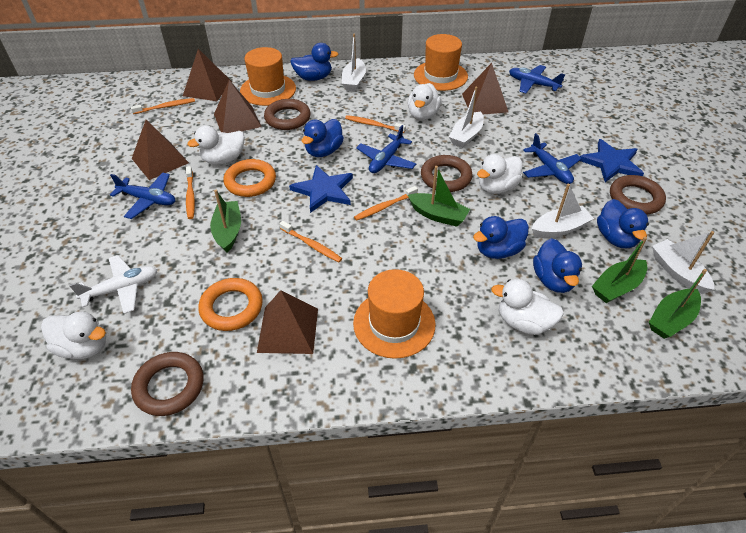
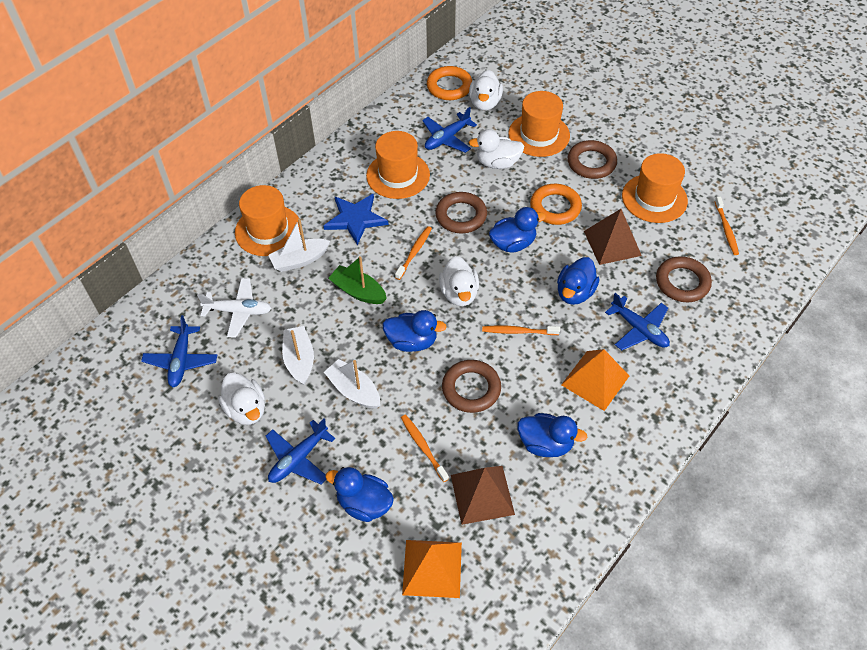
blue star: [289,165,353,213] [580,139,644,182] = 2 -> [323,194,388,245] = 1
brown pyramid: [132,120,189,180] [183,49,232,101] [214,80,262,133] [257,290,318,354] [462,63,508,114] = 5 -> [451,466,515,525] [584,209,642,265] = 2
green boat: [210,190,241,253] [408,166,470,227] [592,237,647,303] [649,269,707,339] = 4 -> [328,256,387,304] = 1
orange hat: [240,47,296,106] [353,269,436,359] [414,34,468,91] = 3 -> [235,185,301,256] [366,131,430,199] [508,91,570,157] [622,153,688,223] = 4
orange pyramid: none = 0 -> [402,540,462,598] [561,349,629,411] = 2
orange toothbrush: [131,98,195,114] [186,166,195,219] [279,221,342,262] [345,115,406,133] [354,186,418,221] = 5 -> [395,226,432,280] [401,414,449,482] [482,326,560,335] [714,196,739,255] = 4
white boat: [342,34,366,91] [449,86,484,148] [532,184,594,238] [652,231,715,294] = 4 -> [268,219,330,272] [282,326,314,385] [324,359,380,409] = 3
white duck: [41,311,106,359] [187,125,245,165] [408,83,442,120] [477,154,522,194] [491,279,564,335] = 5 -> [218,373,265,425] [439,256,479,306] [469,70,503,111] [469,129,524,169] = 4

